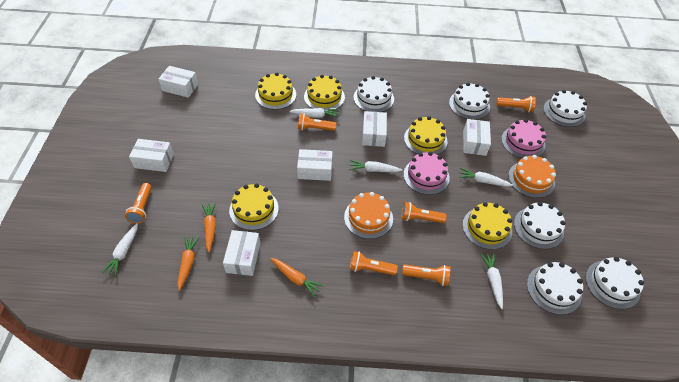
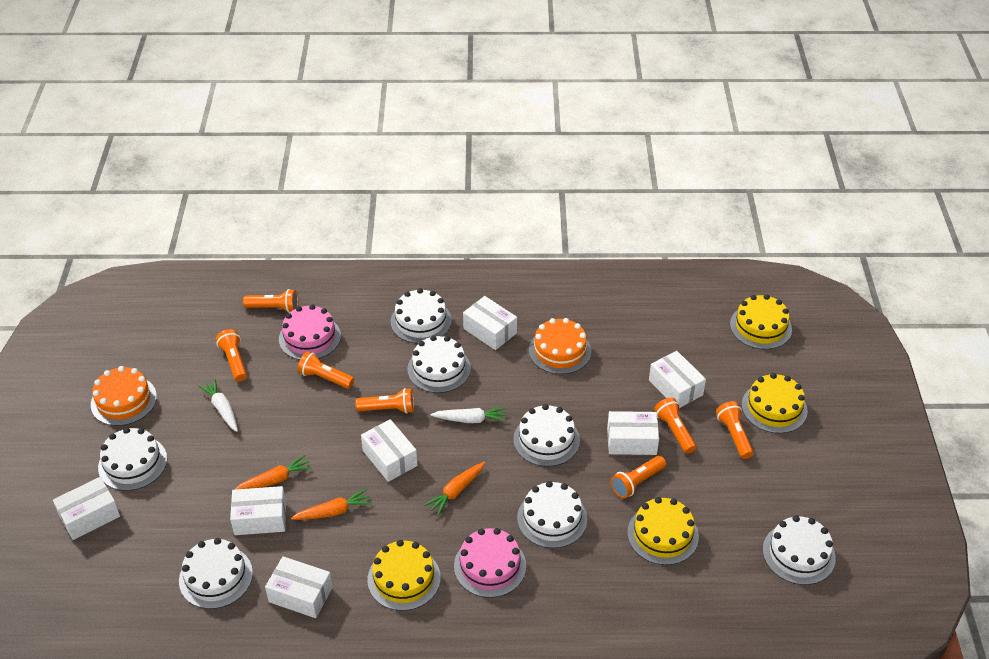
orange flashlight: [125,183,152,224] [298,114,337,131] [350,251,398,275] [401,202,446,223] [402,264,450,286] [496,96,536,112] = 6 -> [216,329,247,382] [243,289,299,313] [297,351,354,389] [355,388,414,414] [611,456,666,499] [654,397,696,454] [716,401,754,459] = 7
white box: [129,139,174,172] [159,66,198,98] [223,230,260,276] [297,149,333,181] [362,111,387,147] [463,119,491,156] = 6 -> [53,477,120,540] [230,486,286,535] [265,556,333,618] [361,419,418,482] [463,296,517,350] [607,411,659,455] [649,351,706,408] = 7
white cake: [353,76,394,112] [449,83,490,120] [514,202,566,249] [527,262,583,315] [543,90,587,127] [586,257,644,309] = 6 -> [98,427,167,491] [179,538,253,609] [391,288,452,344] [407,335,471,393] [513,404,580,467] [517,481,587,548] [763,515,836,585] = 7
white carrot: [102,223,138,276] [290,108,339,118] [349,160,402,172] [459,168,513,187] [480,252,503,309] = 5 -> [198,378,238,432] [431,407,507,423] = 2
yellow cake: [229,184,279,230] [255,73,296,110] [304,75,345,111] [404,116,447,155] [462,202,512,250] = 5 -> [368,540,441,611] [627,497,699,565] [730,294,792,350] [742,373,808,434] = 4

